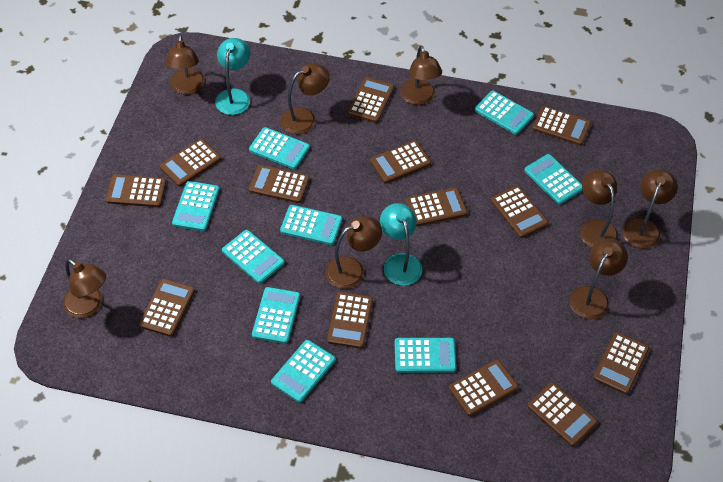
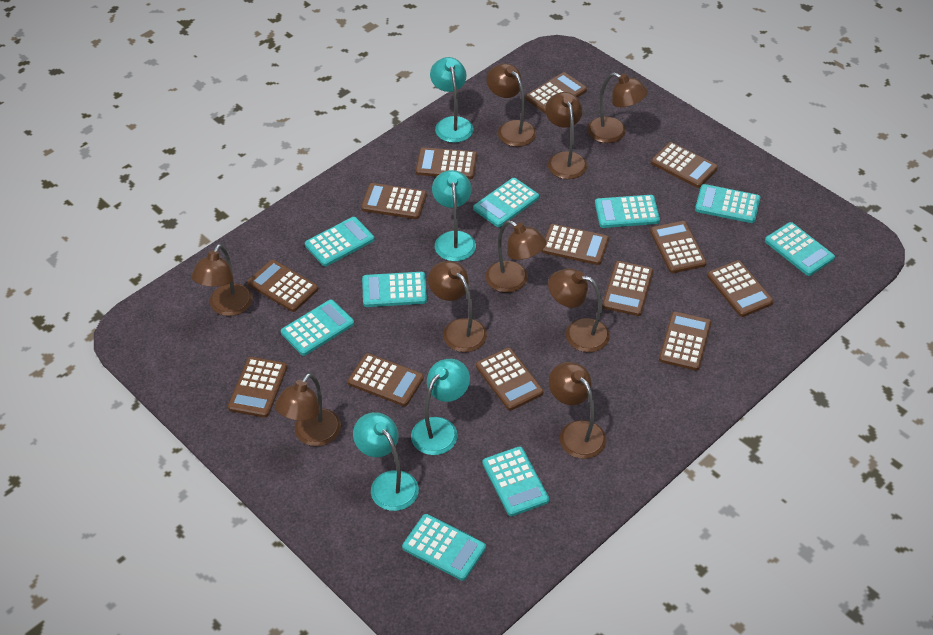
brown lamp: [63,259,106,318] [165,35,205,94] [280,63,330,134] [325,216,382,289] [400,45,442,105] [569,238,628,320] [580,169,618,248] [623,169,678,249] = 8 -> [191,244,253,316] [275,373,341,446] [428,261,487,352] [485,220,546,293] [486,63,536,147] [545,92,587,179] [548,269,610,352] [549,362,606,459] [587,72,648,143] = 9
turquoise lamp: [215,38,250,115] [380,203,422,286] = 2 -> [353,412,419,511] [411,359,470,455] [430,57,474,143] [432,170,476,261] = 4

